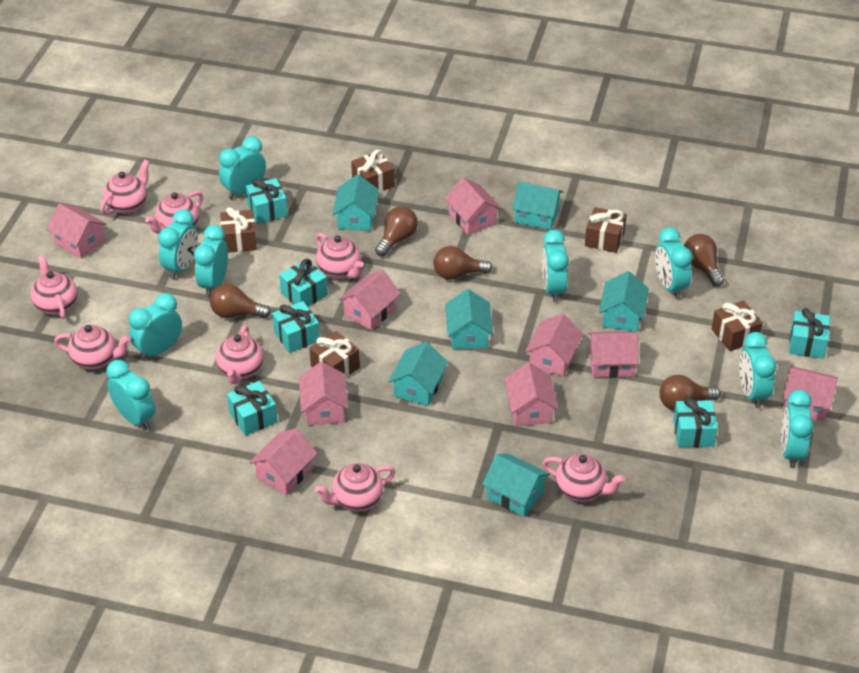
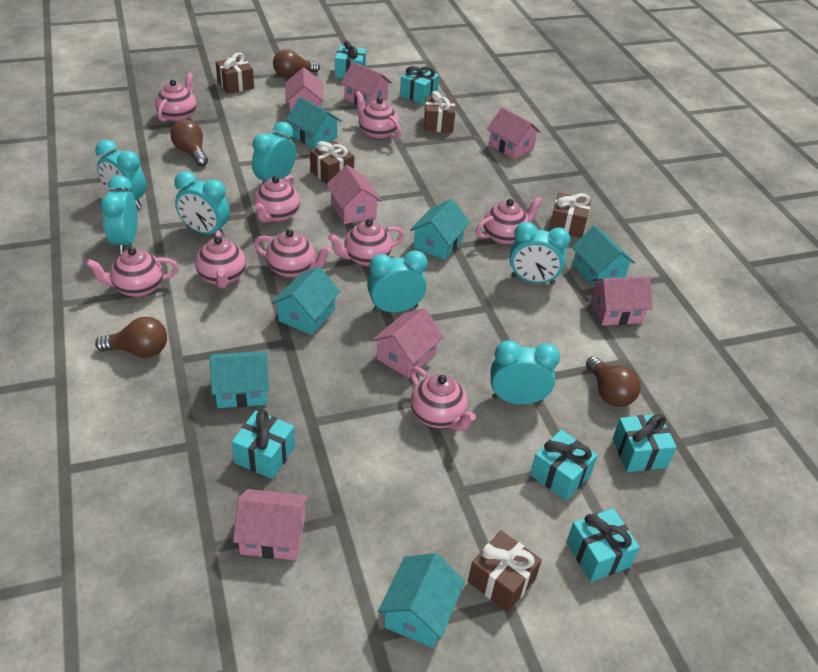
brown light bulb: [210,284,271,318] [375,207,418,256] [433,246,492,280] [660,375,721,411] [684,234,724,287] = 5 -> [95,317,167,358] [170,119,208,166] [273,49,320,78] [586,356,640,407] = 4
pink house: [46,203,107,259] [249,428,317,495] [299,362,348,425] [339,270,401,330] [444,177,502,235] [504,363,558,426] [525,313,583,377] [588,331,639,378] [782,366,838,421] = 9 -> [233,489,309,560] [285,67,324,112] [326,165,382,224] [341,62,392,107] [372,308,444,378] [487,107,541,159] [591,276,653,326] = 7
pink teapot: [31,255,78,319] [54,325,131,369] [100,160,149,215] [145,191,204,234] [216,325,264,384] [315,463,396,511] [316,233,364,279] [543,454,625,502] = 8 -> [86,247,179,297] [155,72,196,123] [195,231,246,289] [254,175,300,223] [254,229,331,278] [328,219,404,267] [355,91,401,140] [410,367,476,431] [475,197,543,245] = 9
turquoise clock: [106,360,155,430] [129,293,182,361] [158,209,198,280] [194,225,228,297] [219,136,266,199] [542,230,569,302] [655,227,693,299] [739,332,777,408] [781,390,814,468] = 9 -> [95,140,146,208] [100,175,137,254] [175,171,230,238] [252,122,296,185] [367,250,427,313] [491,340,560,404] [510,222,570,285] = 7

